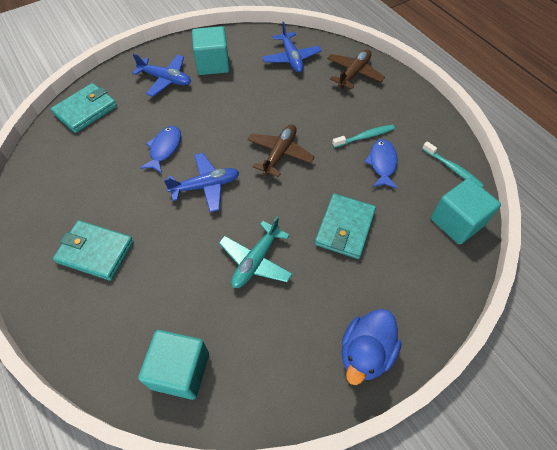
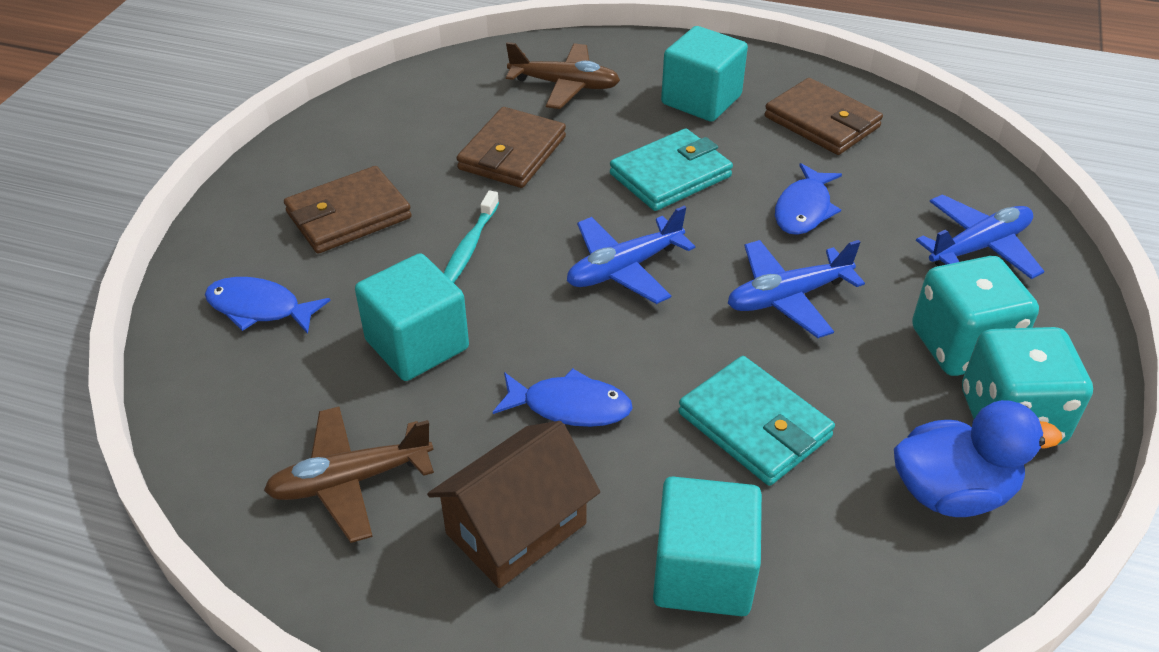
blue fish: [140,126,181,174] [364,139,398,189] = 2 -> [205,277,330,334] [493,368,633,427] [775,163,842,235] = 3
brown house: none = 0 -> [427,421,600,588] = 1
brown wallet: none = 0 -> [284,166,412,254] [457,107,566,188] [764,78,883,155] = 3
turquoise dice: none = 0 -> [912,256,1039,376] [962,327,1093,445] = 2
turquoise plane: [219,216,293,288] = 1 -> none = 0
turquoise toothbrush: [332,125,395,148] [422,141,484,187] = 2 -> [444,190,499,283] = 1
turquoise wallet: [51,83,117,133] [53,220,134,281] [315,194,376,259] = 3 -> [610,129,733,211] [678,356,835,486] = 2

